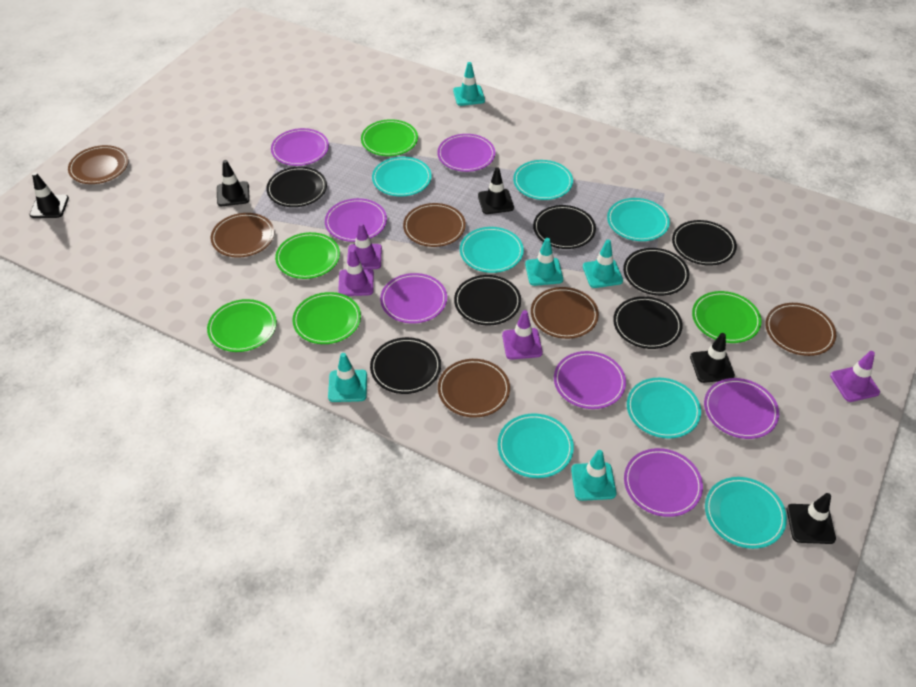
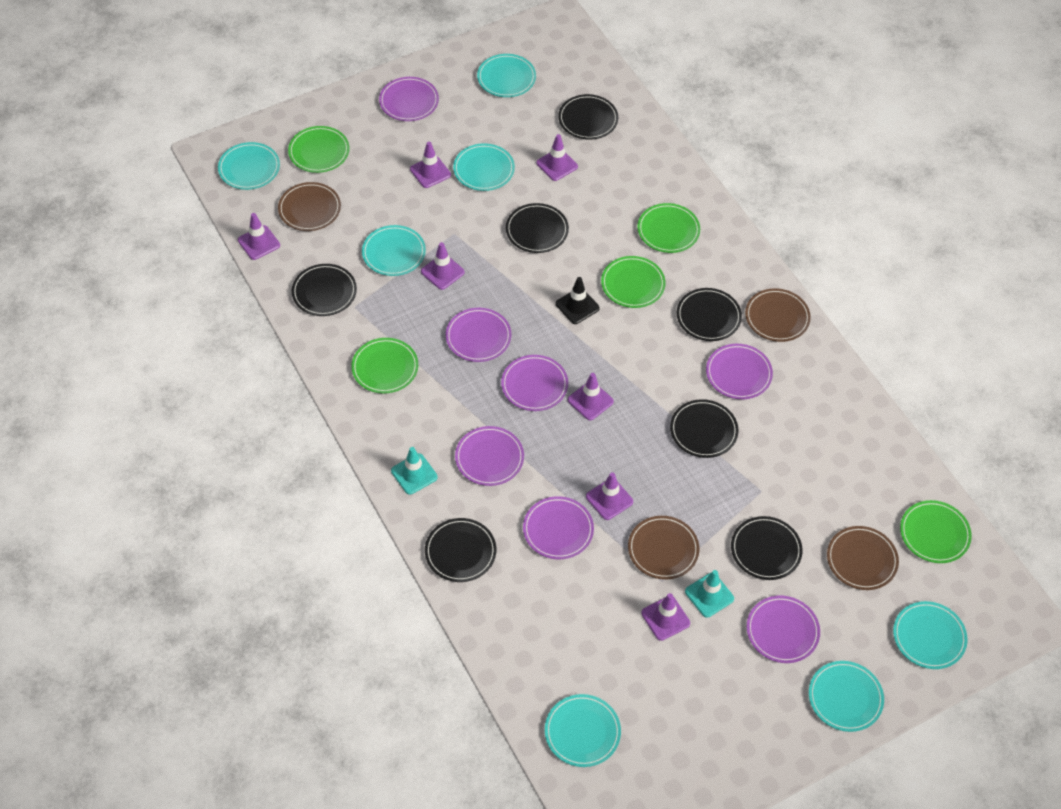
black traffic cone: [30,172,69,218] [217,160,250,206] [478,167,514,214] [690,333,735,383] [787,493,836,544] = 5 -> [556,277,600,324] = 1
brown plate: [68,145,129,184] [210,213,274,258] [403,203,466,247] [438,359,510,418] [531,287,599,339] [765,303,836,356] = 6 -> [278,182,341,231] [628,516,699,580] [745,288,811,342] [827,526,899,590] = 4
purple traffic cone: [338,249,374,296] [347,223,382,269] [502,310,543,360] [830,351,880,402] = 4 -> [238,213,280,260] [410,142,451,188] [421,242,465,290] [536,134,578,181] [568,373,614,420] [586,472,633,520] [641,593,690,641] = 7
turquoise traffic cone: [328,353,367,402] [453,62,485,106] [525,238,563,286] [571,450,616,501] [583,240,623,288] = 5 -> [391,447,438,495] [685,570,734,618] = 2

